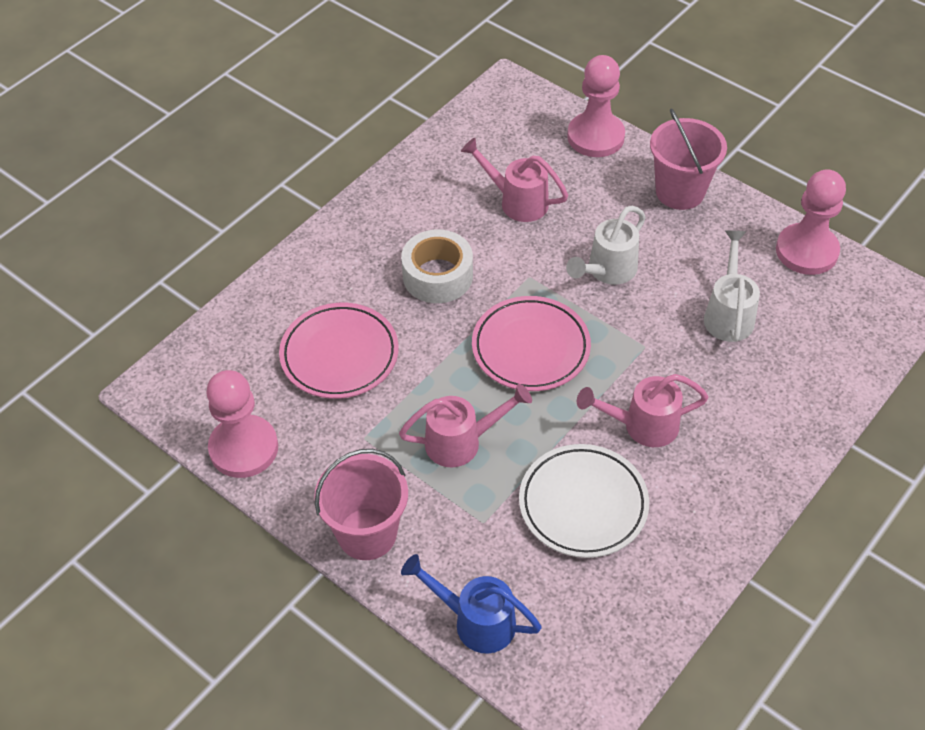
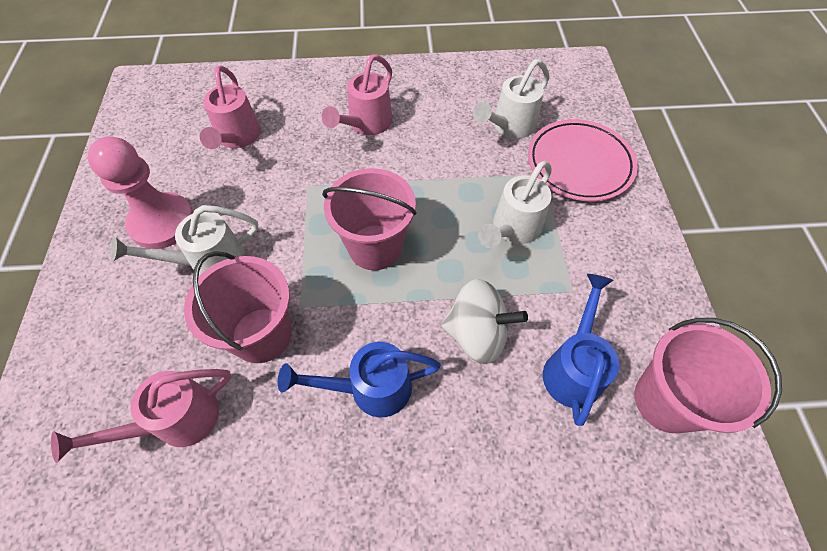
blue watering can: [401,554,542,654] = 1 -> [278,342,441,417] [543,274,619,426] = 2
pink bucket: [314,449,408,560] [650,108,727,210] = 2 -> [184,251,291,363] [322,168,417,270] [634,318,782,433] = 3
pink pawn: [206,370,278,478] [567,55,625,157] [776,169,846,275] = 3 -> [87,136,194,249] = 1
pink plate: [279,303,399,399] [472,296,591,391] = 2 -> [528,119,638,201] = 1
white plate: [519,444,649,558] = 1 -> none = 0
white spinning top: none = 0 -> [441,279,528,364] = 1
white tape: [401,229,473,303] = 1 -> none = 0
white watering can: [566,206,646,285] [704,230,760,342] = 2 -> [110,205,258,276] [473,59,549,138] [478,161,552,248] = 3

